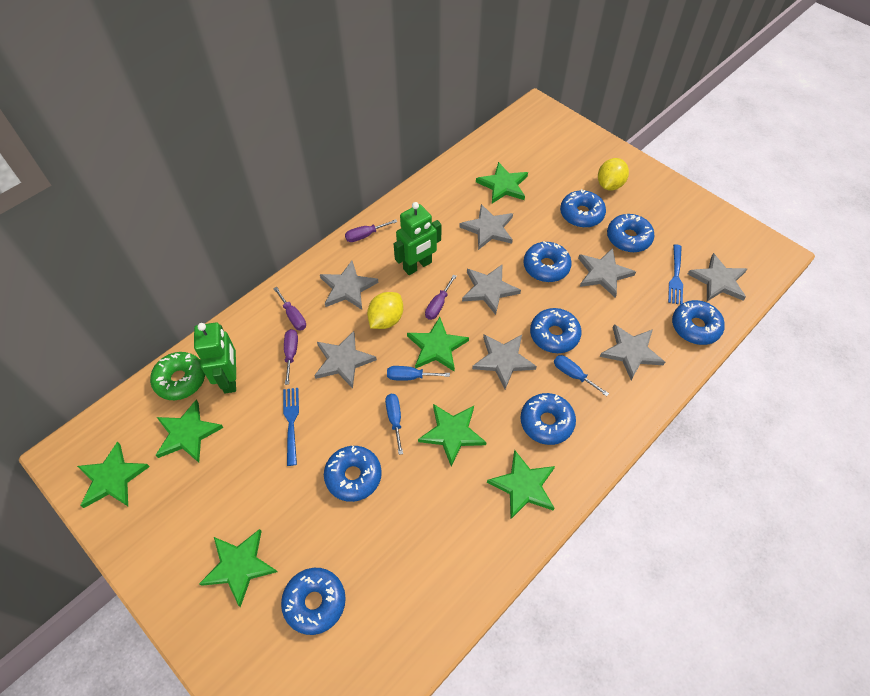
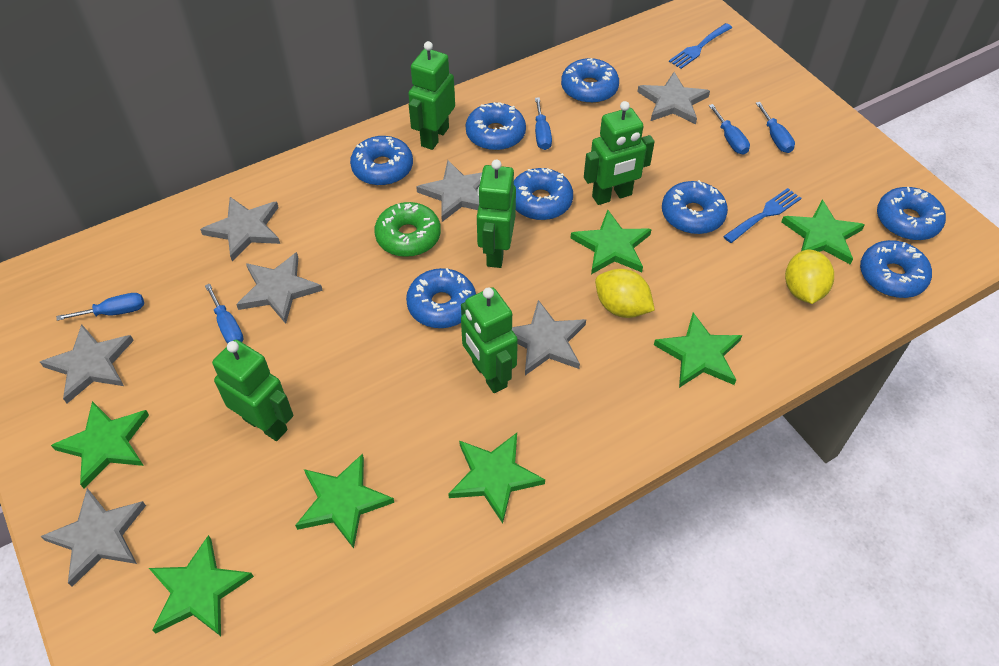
blue screwdriver: [385,394,403,455] [387,366,450,381] [554,355,609,396] = 3 -> [56,293,144,321] [205,283,243,344] [535,97,552,150] [709,104,750,155] [756,102,795,153] = 5
green robot: [194,322,236,393] [394,202,441,275] = 2 -> [212,340,293,441] [408,41,455,150] [461,287,518,393] [477,160,516,268] [584,101,655,205] = 5
grey star: [314,331,377,388] [320,261,379,310] [459,204,513,250] [462,264,521,315] [472,335,537,389] [578,248,636,297] [600,324,665,380] [688,253,747,301] = 8 -> [40,324,134,403] [40,488,146,587] [200,197,280,262] [236,252,323,324] [416,160,482,222] [512,300,586,375] [637,72,710,124] = 7
purple screwdriver: [273,287,306,331] [284,329,298,385] [345,219,397,242] [425,274,457,320] = 4 -> none = 0

